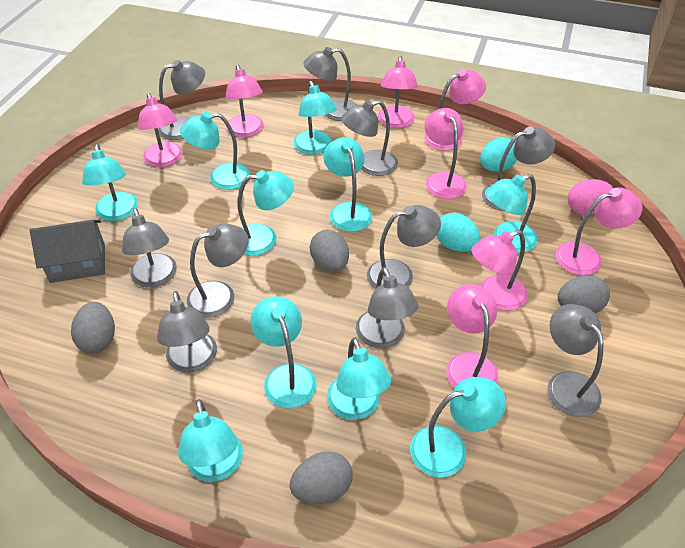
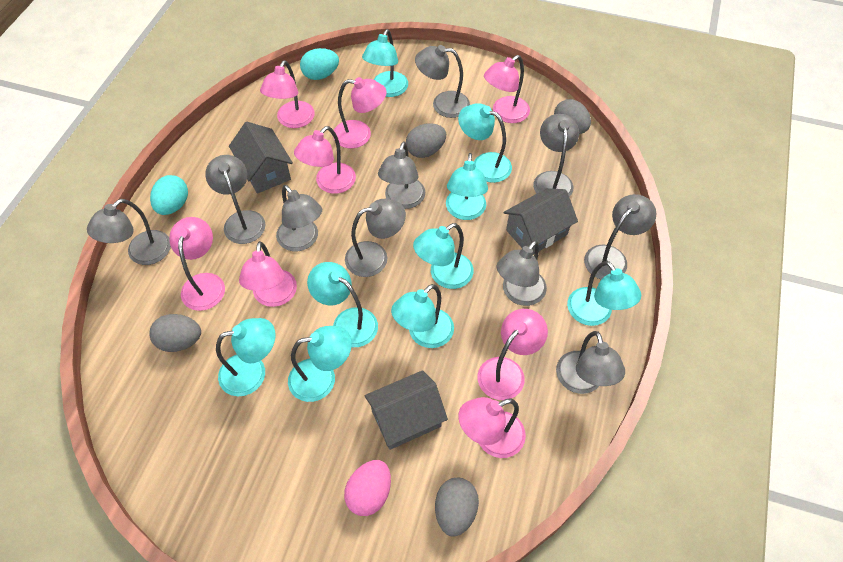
grey house: [30,220,105,283] = 1 -> [229,122,293,194] [364,370,448,450] [503,188,578,255] = 3
turquoise lamp: [82,144,138,221] [178,399,243,482] [180,112,250,190] [237,170,294,256] [250,296,317,408] [294,81,337,155] [323,137,372,232] [327,338,391,420] [410,377,506,477] [486,174,538,253] = 10 -> [216,318,276,396] [288,326,352,402] [307,262,378,347] [362,29,408,97] [391,284,454,348] [413,223,474,289] [446,153,488,220] [458,103,512,183] [567,261,641,326] = 9

